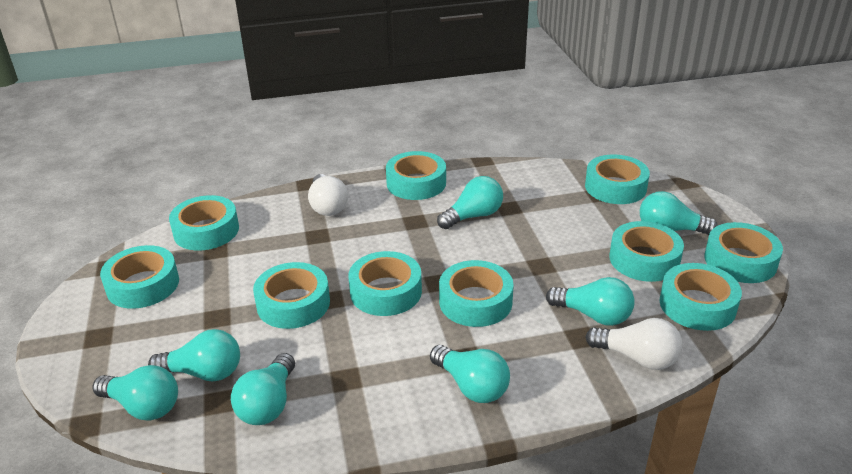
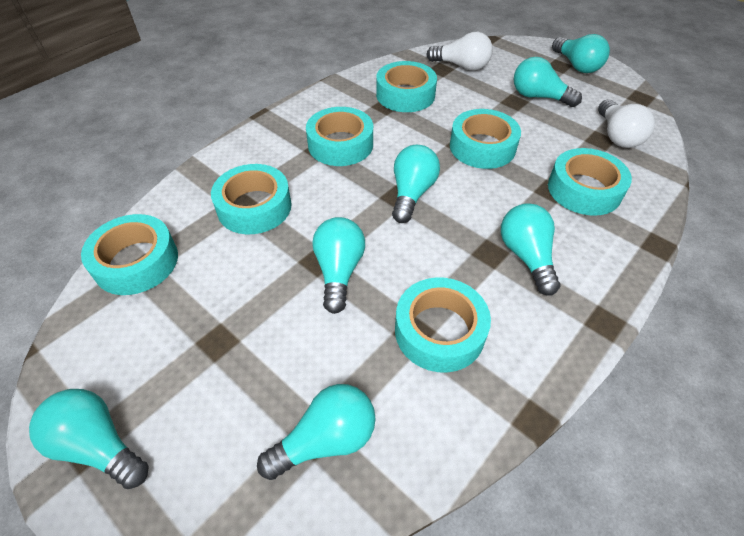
turquoise tape: [100,245,179,309] [169,195,239,250] [253,262,330,329] [348,251,422,316] [386,151,446,200] [439,260,514,327] [585,154,650,204] [609,221,684,282] [659,263,742,331] [705,222,783,283] = 10 -> [81,214,178,295] [211,164,291,234] [306,107,373,166] [376,61,437,112] [395,277,491,373] [450,109,521,169] [548,148,632,216] = 7

